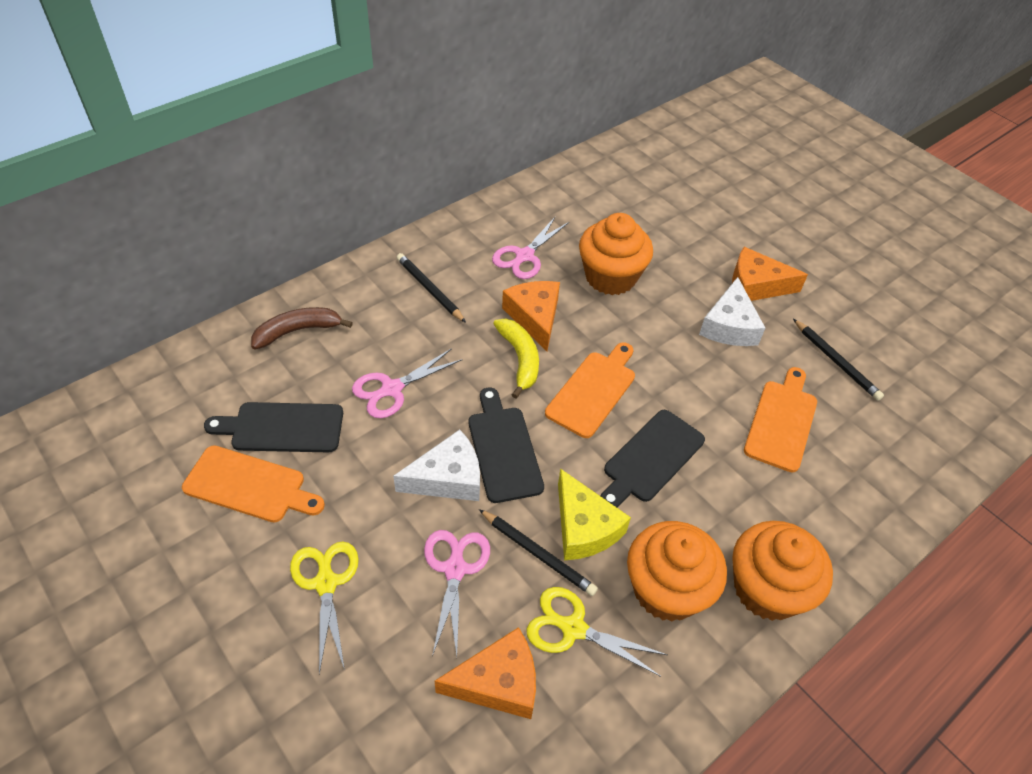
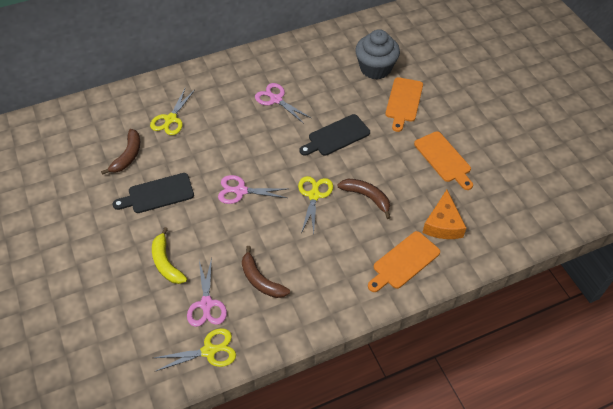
black cutting board: [204,402,343,452] [469,387,544,503] [600,410,705,508] = 3 -> [112,173,194,213] [299,114,370,156] = 2
black pencil: [397,253,466,323] [479,509,598,596] [793,319,884,401] = 3 -> none = 0
brown banana: [251,307,353,349] = 1 -> [101,129,140,175] [242,246,290,298] [337,179,391,219] = 3
grey cupcake: none = 0 -> [355,29,400,79] = 1
orange cheese: [435,627,536,719] [502,281,560,351] [732,247,808,301] = 3 -> [422,190,466,239] = 1
orange cupcake: [579,213,653,295] [627,521,727,622] [732,521,833,621] = 3 -> none = 0
white cheese: [393,429,480,501] [699,277,765,346] = 2 -> none = 0
yellow cheese: [558,468,631,560] = 1 -> none = 0
yellow scissors: [290,541,359,674] [527,587,667,677] = 2 -> [150,89,195,135] [154,328,236,371] [298,176,333,234] = 3

